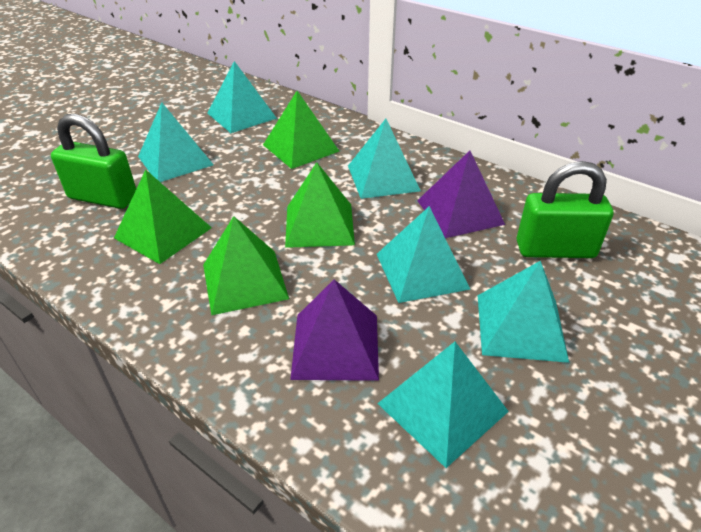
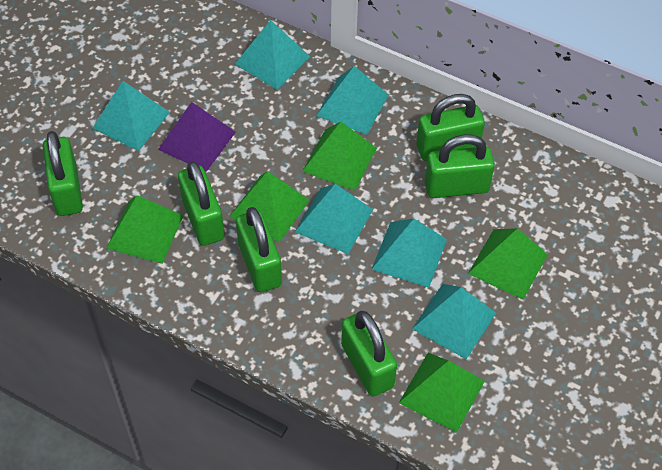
green padlock: [51,114,136,209] [517,161,614,258] = 2 -> [43,131,83,216] [178,161,225,246] [236,207,282,292] [341,311,397,396] [417,94,485,161] [425,134,495,198] = 6
green pyramid: [114,170,212,264] [203,216,289,315] [263,91,339,169] [285,162,355,248] = 4 -> [106,195,184,264] [229,171,310,242] [302,122,377,191] [399,353,485,433] [468,228,548,300] = 5
purple pyramid: [290,279,379,381] [417,150,505,238] = 2 -> [158,102,236,172] = 1

